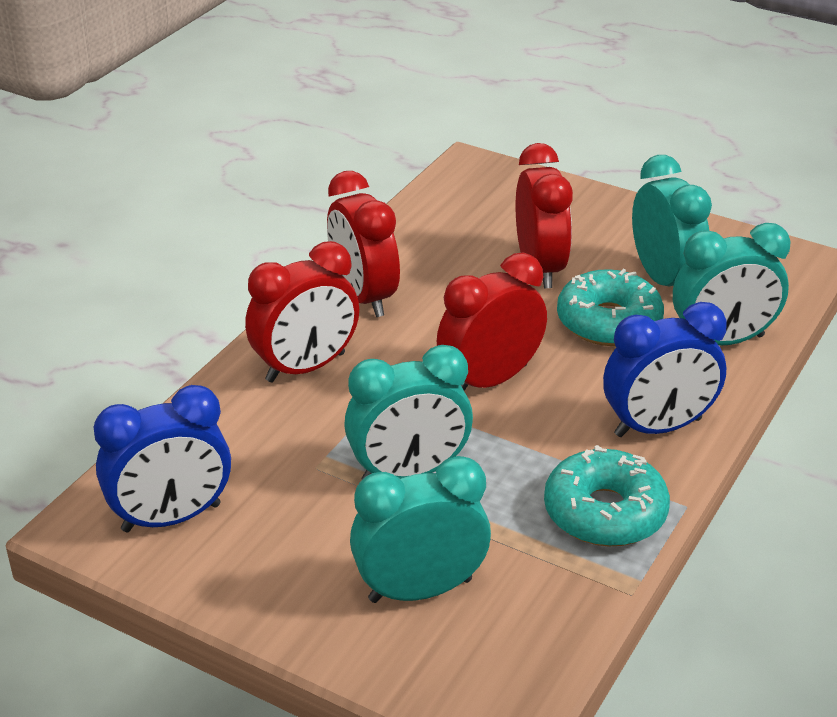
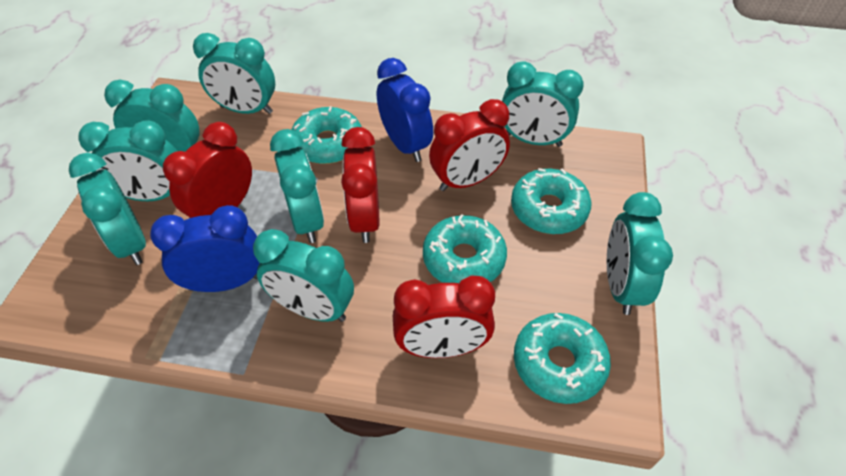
turquoise clock: [344,345,473,479] [350,456,491,603] [632,155,712,287] [673,223,791,346] = 4 -> [69,153,146,265] [78,120,177,201] [104,80,199,152] [193,33,275,114] [253,229,354,322] [270,129,324,243] [502,61,584,147] [607,192,673,315] = 8
turquoise donut: [544,445,670,546] [557,269,664,346] = 2 -> [291,106,362,164] [423,214,507,283] [511,168,591,234] [514,313,611,404] = 4

